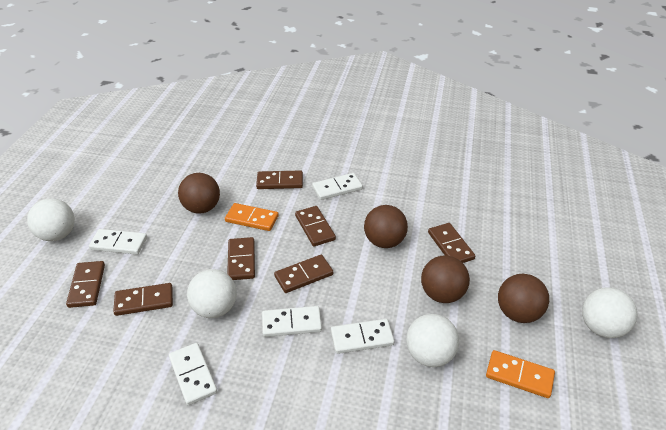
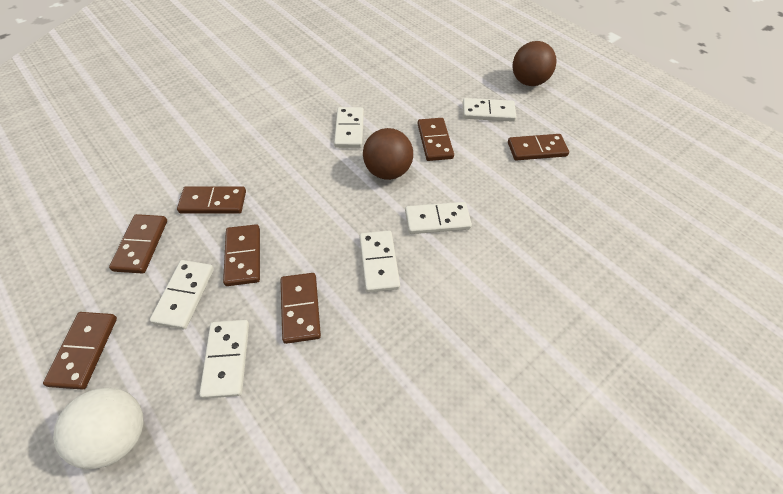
brown ball: [178,173,220,214] [364,205,408,248] [421,256,470,303] [498,274,549,323] = 4 -> [363,128,413,180] [512,41,557,86] = 2
orange domino: [225,203,279,231] [486,350,555,398] = 2 -> none = 0
white ball: [27,198,75,241] [187,269,237,318] [406,314,459,367] [582,287,638,338] = 4 -> [53,388,144,469] = 1
white domino: [89,229,147,255] [169,343,217,405] [262,306,322,337] [312,173,363,200] [331,319,394,354] = 5 -> [150,260,214,329] [199,320,249,399] [334,107,364,148] [360,231,400,293] [405,202,472,234] [463,98,516,122] = 6

